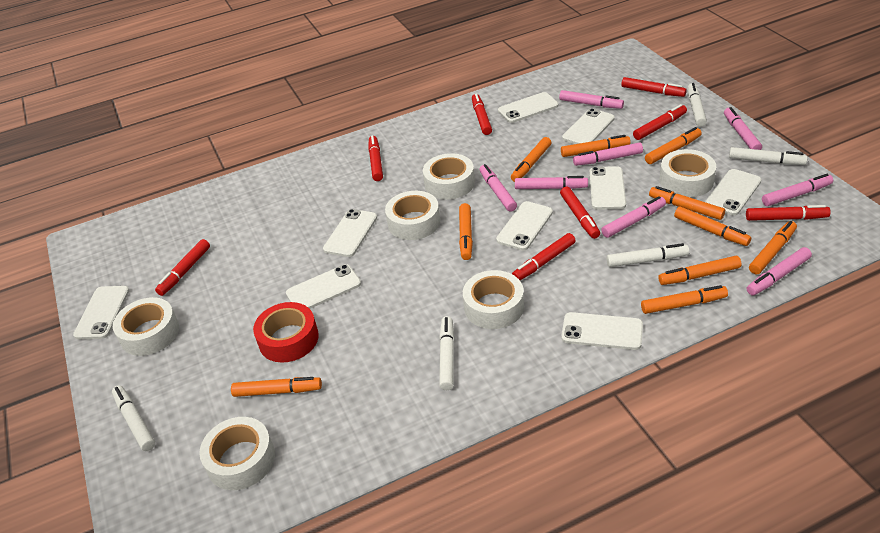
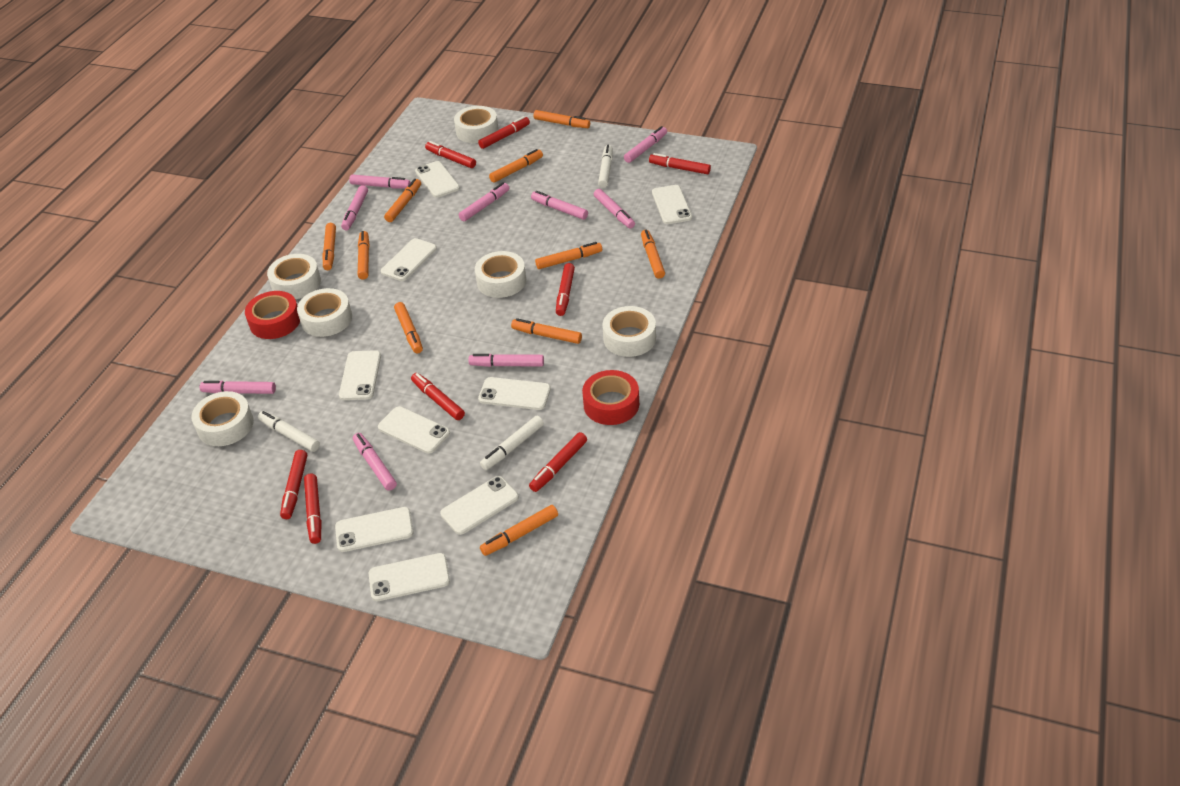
pink marker: [479,164,517,212] [515,176,588,189] [559,90,624,109] [573,143,643,166] [601,196,666,238] [724,107,762,150] [747,247,812,295] [762,174,833,206] = 8 -> [200,381,276,394] [341,185,368,230] [349,174,411,188] [353,433,397,491] [459,182,509,221] [468,354,544,367] [531,191,588,220] [594,189,635,229] [624,126,667,163] = 9
red tape: [253,302,319,363] = 1 -> [245,291,300,339] [582,370,639,425] = 2
white marker: [112,385,155,451] [439,316,455,390] [606,243,689,267] [687,83,707,127] [729,147,808,165] = 5 -> [258,411,320,452] [480,416,544,470] [598,145,613,188] = 3

